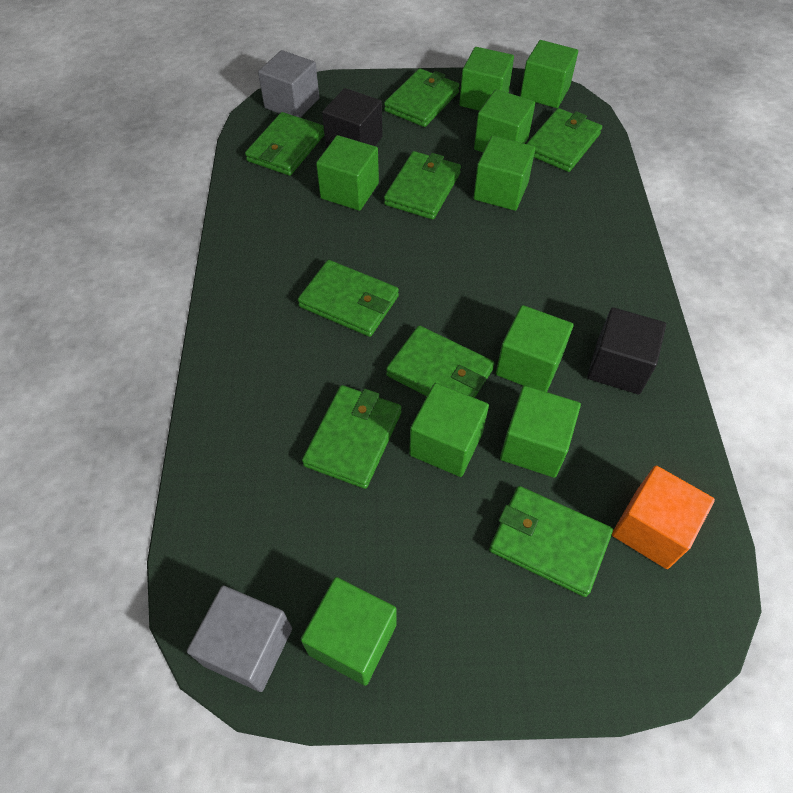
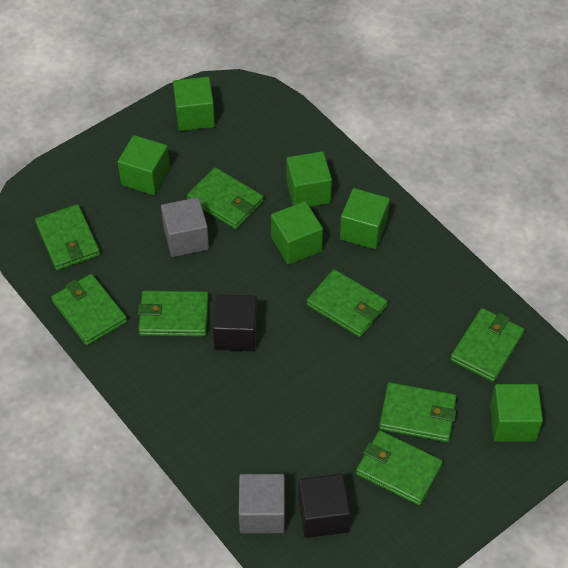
green cube: [301,577,396,686] [316,135,379,211] [409,383,489,477] [459,47,514,111] [473,136,535,211] [474,89,535,152] [496,305,573,392] [500,385,581,478] [520,40,578,108] = 9 -> [118,135,170,195] [173,77,215,131] [271,201,323,265] [286,151,332,207] [340,188,390,249] [490,384,543,442] = 6
orange cube: [612,466,715,569] = 1 -> none = 0

